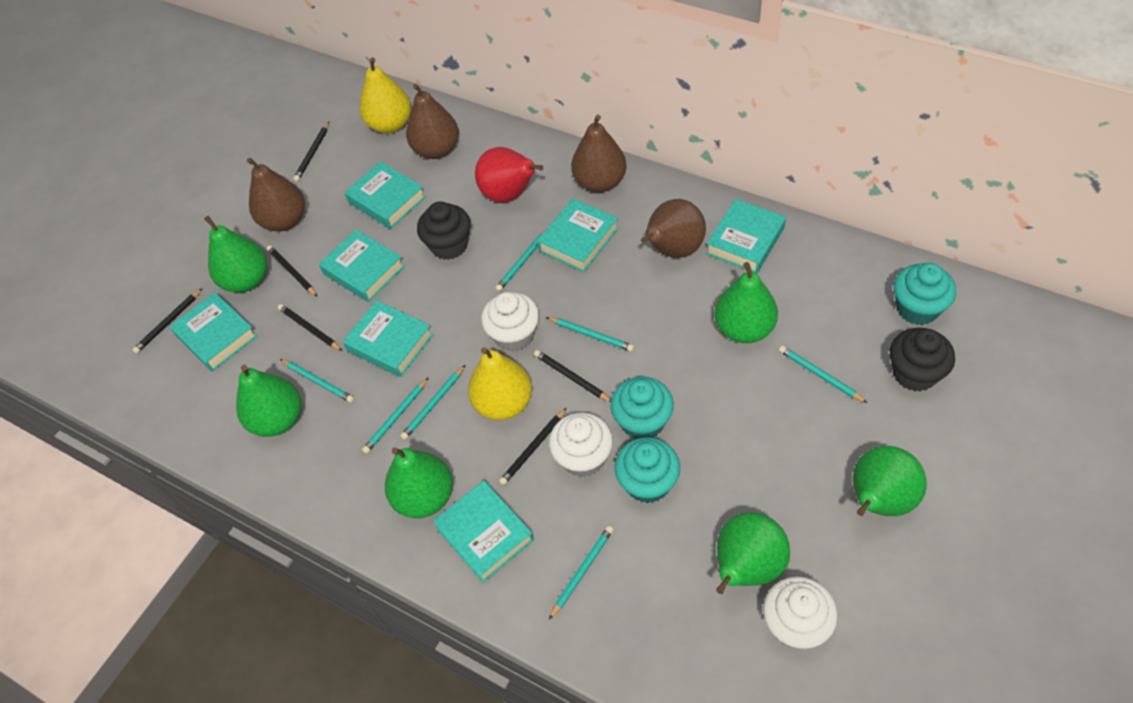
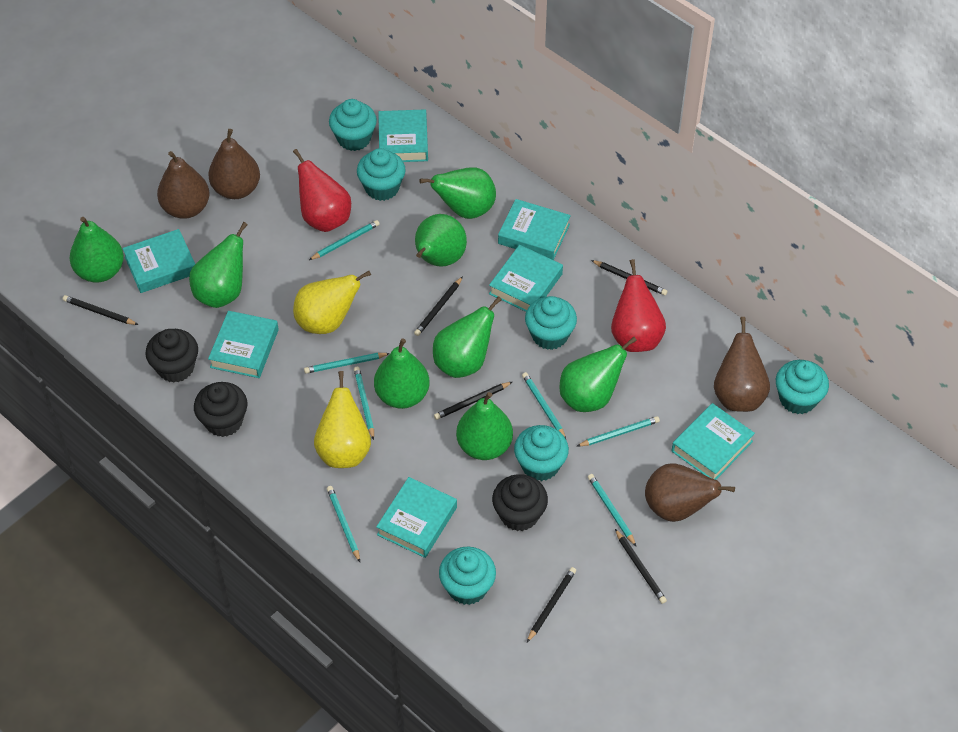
black cupcake: [417,201,471,260] [890,328,955,392] = 2 -> [145,329,198,383] [194,382,248,437] [492,474,548,531] = 3
green pear: [204,216,267,293] [236,365,301,437] [385,448,453,518] [714,262,778,343] [716,512,790,594] [853,446,927,516] = 6 -> [70,217,124,283] [189,222,248,308] [374,338,429,409] [415,214,467,267] [419,167,496,219] [433,296,502,378] [456,392,513,460] [559,336,637,412] = 8
red pear: [475,147,543,203] = 1 -> [293,149,351,232] [611,259,666,352] = 2
turquoise cupcake: [610,377,674,439] [614,437,680,503] [894,263,956,325] = 3 -> [329,99,377,151] [357,148,406,201] [439,546,496,605] [514,425,569,481] [525,296,577,350] [776,360,829,414] = 6
white cupcake: [481,292,539,352] [549,412,613,477] [763,576,838,649] = 3 -> none = 0

